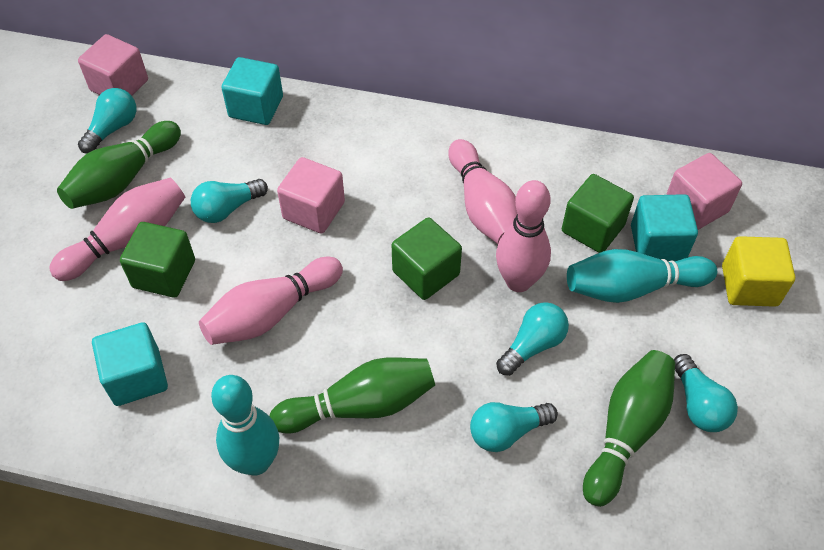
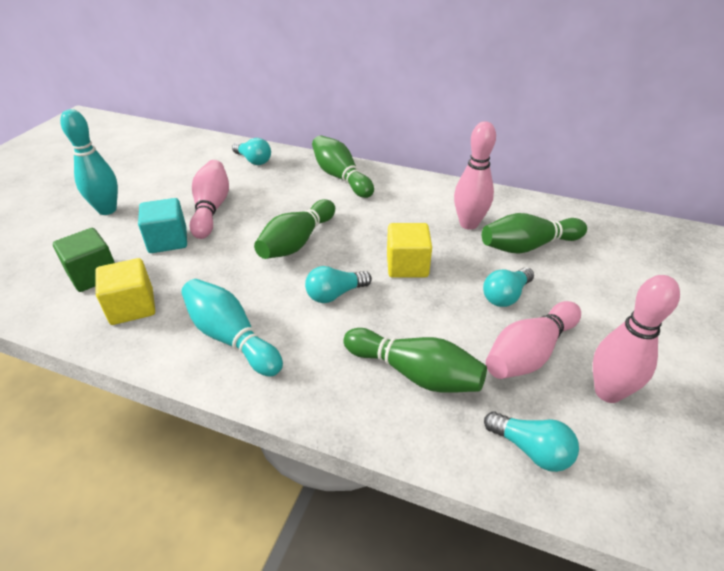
green bowling pin: [57,121,181,209] [270,358,435,433] [583,350,675,507] = 3 -> [254,199,335,259] [312,135,374,198] [343,328,487,393] [482,213,587,254] = 4
green cube: [120,222,195,298] [392,217,462,300] [562,174,634,253] = 3 -> [53,228,115,292] = 1
pink cube: [78,34,148,96] [277,157,345,234] [666,153,742,230] = 3 -> none = 0
turquoise cube: [92,322,168,406] [222,57,283,125] [631,194,698,262] = 3 -> [138,198,187,253] = 1
turquoise light bulb: [78,88,136,154] [191,179,268,223] [470,402,558,452] [496,302,569,376] [674,354,738,432] = 5 -> [232,138,271,165] [305,266,372,303] [483,267,534,307] [484,411,579,472] = 4
yellow cube: [722,236,795,307] = 1 -> [96,258,155,325] [387,223,432,278] = 2

